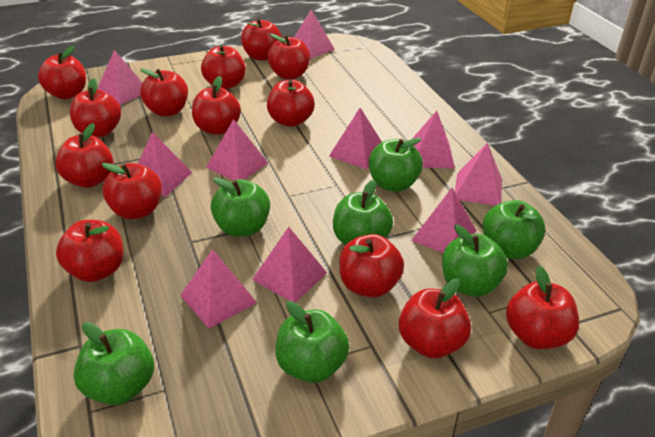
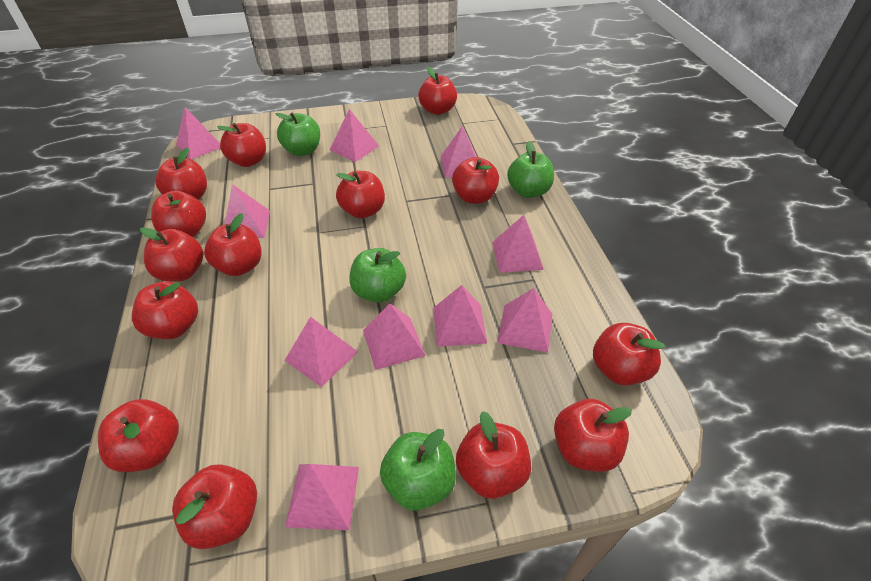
green apple: [74,322,154,405] [211,177,270,237] [275,301,350,383] [333,180,393,245] [369,137,423,192] [442,225,508,297] [483,200,545,259] = 7 -> [275,113,320,156] [350,248,406,303] [380,429,456,511] [507,141,554,198] = 4

